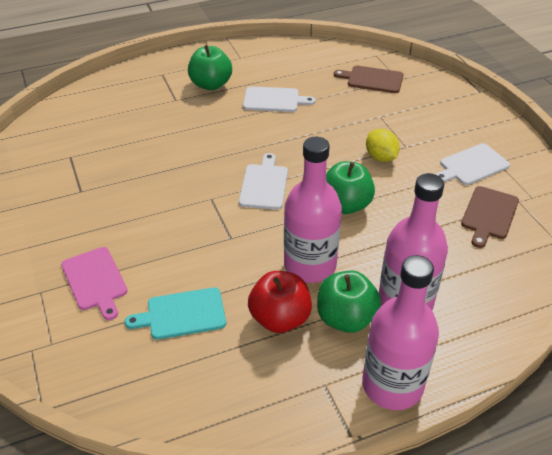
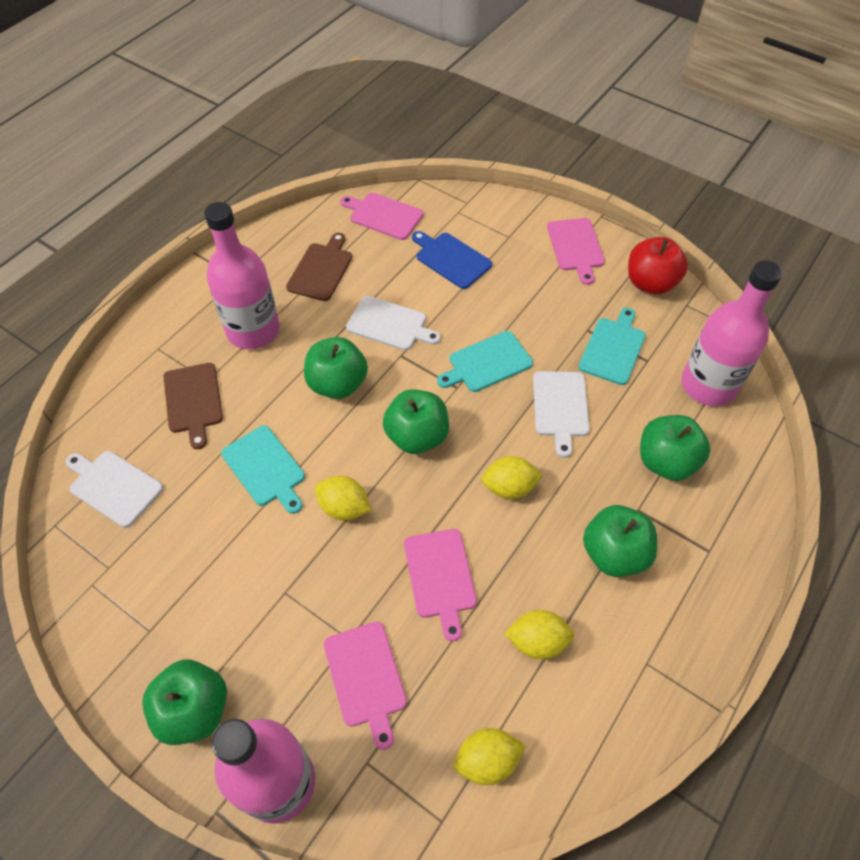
blue cutting board: none = 0 -> [412,231,492,289] = 1
green apple: [188,45,232,90] [317,271,381,333] [326,161,375,214] = 3 -> [142,660,227,745] [304,337,368,399] [383,389,449,454] [583,505,657,577] [640,415,711,481] = 5
pink cutting board: [61,247,128,320] = 1 -> [324,622,407,750] [340,193,424,240] [404,529,477,641] [547,218,605,285] = 4
turquoise cutting board: [125,287,226,340] = 1 -> [221,425,305,514] [437,331,533,392] [579,308,646,385] = 3
yellow lemon: [366,129,399,162] = 1 -> [315,476,371,520] [454,728,526,785] [481,456,543,499] [505,610,574,659] = 4

